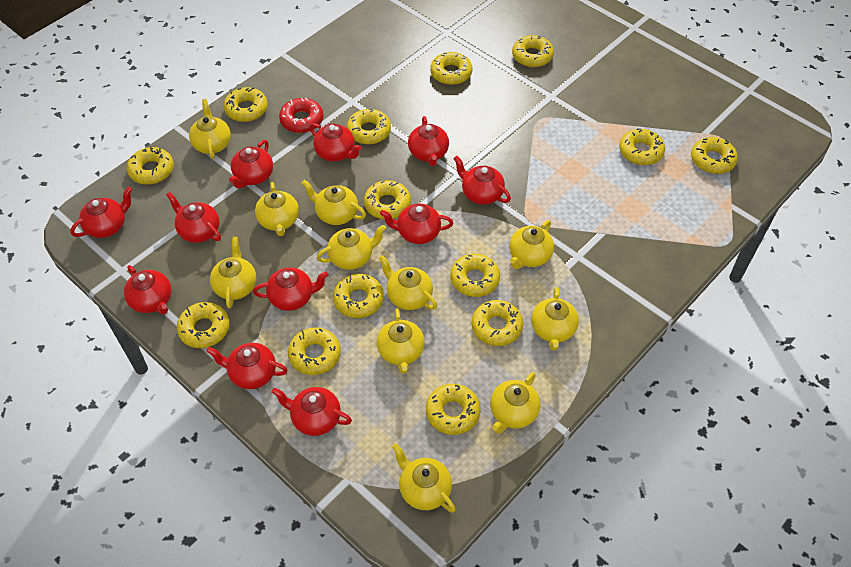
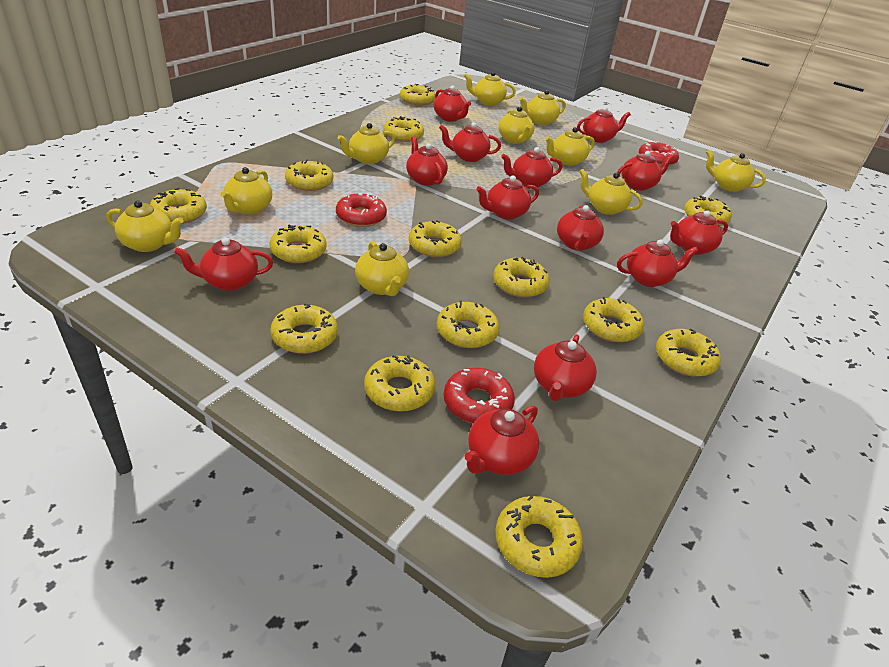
red donut: [279,98,323,133] = 1 -> [336,193,387,227] [444,368,515,423] [639,141,679,166] = 3
red teapot: [70,187,132,238] [124,265,172,314] [166,192,221,243] [206,343,288,389] [229,140,273,189] [253,268,329,311] [272,387,352,436] [309,123,362,162] [380,204,453,244] [408,116,449,166] [453,156,511,205] = 11 -> [174,238,273,291] [406,136,448,186] [434,85,471,122] [439,122,501,162] [464,405,540,475] [476,175,539,219] [501,147,562,188] [534,334,597,401] [557,205,604,251] [577,107,631,143] [617,151,674,190] [617,240,698,287] [670,210,728,255] = 13
yellow teapot: [189,99,231,159] [210,237,256,308] [255,182,299,236] [301,180,366,225] [317,225,386,270] [377,308,425,374] [379,255,437,310] [392,443,455,513] [490,372,541,434] [509,220,554,269] [531,287,579,351] = 11 -> [107,200,184,252] [221,167,272,214] [338,123,395,164] [355,241,409,296] [464,71,516,106] [499,107,534,144] [519,90,566,125] [545,127,595,166] [579,169,643,215] [706,150,766,192] = 10

